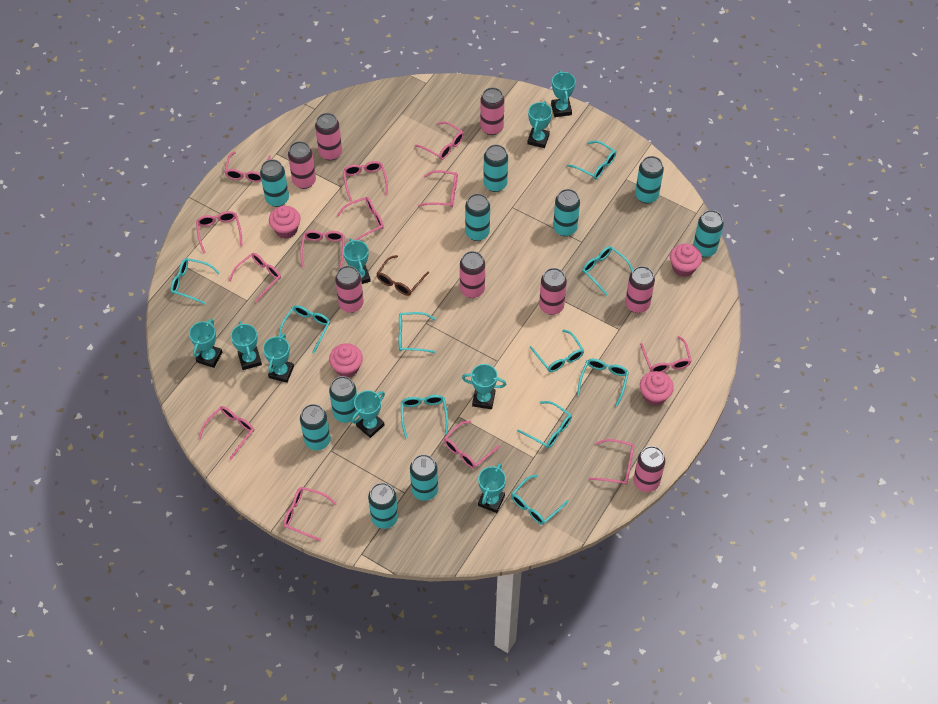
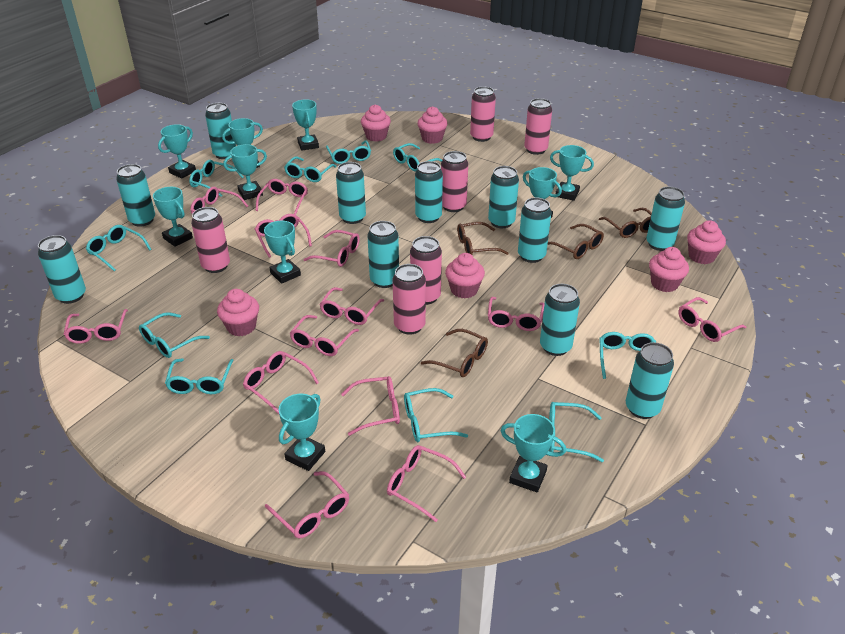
brown glasses: [376,255,429,296] = 1 -> [421,329,488,377] [457,222,509,255] [548,224,604,259] [599,208,652,238] = 4
pink can: [288,141,316,189] [315,113,342,161] [335,266,364,313] [460,251,485,298] [480,87,504,135] [539,268,567,315] [625,266,655,313] [633,446,666,492] = 8 -> [191,207,230,273] [393,264,426,335] [410,236,442,305] [441,151,468,212] [470,87,496,142] [524,98,552,155] = 6
pink cupcake: [269,206,301,239] [329,343,363,378] [640,371,674,406] [670,244,702,277] = 4 -> [217,289,259,336] [361,105,391,142] [417,106,448,144] [445,253,485,298] [649,247,689,292] [687,220,726,264] = 6
turquoise can: [260,159,289,207] [300,404,331,450] [329,376,358,423] [368,483,398,529] [410,454,438,501] [465,194,490,241] [483,144,508,192] [553,189,580,236] [635,156,664,204] [693,210,724,257] = 10 -> [38,235,86,304] [116,164,155,227] [205,103,236,159] [336,162,366,224] [367,221,399,288] [415,161,443,223] [488,166,519,228] [518,197,551,263] [540,284,580,356] [626,342,674,419] [646,187,685,251] = 11
turquoise trophy: [189,319,222,368] [231,321,262,370] [263,334,294,383] [343,238,371,284] [351,390,385,438] [462,364,506,409] [478,463,506,513] [527,101,552,148] [551,70,576,117] = 9 -> [153,187,193,247] [158,124,196,179] [222,118,263,168] [223,144,267,200] [264,221,301,284] [279,394,325,471] [292,99,319,151] [500,414,566,492] [523,167,562,218] [550,145,594,201] = 10

